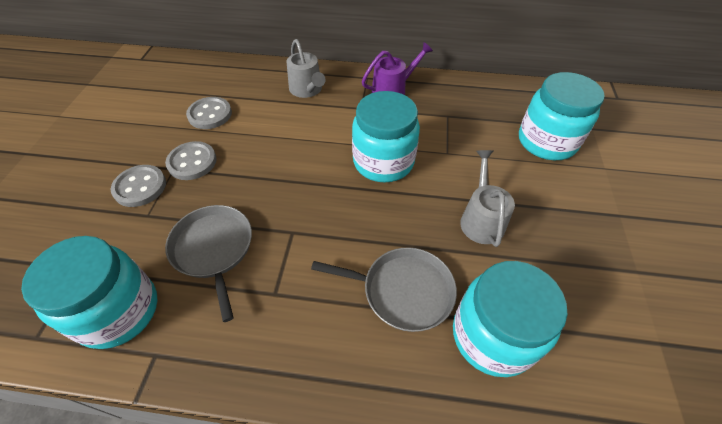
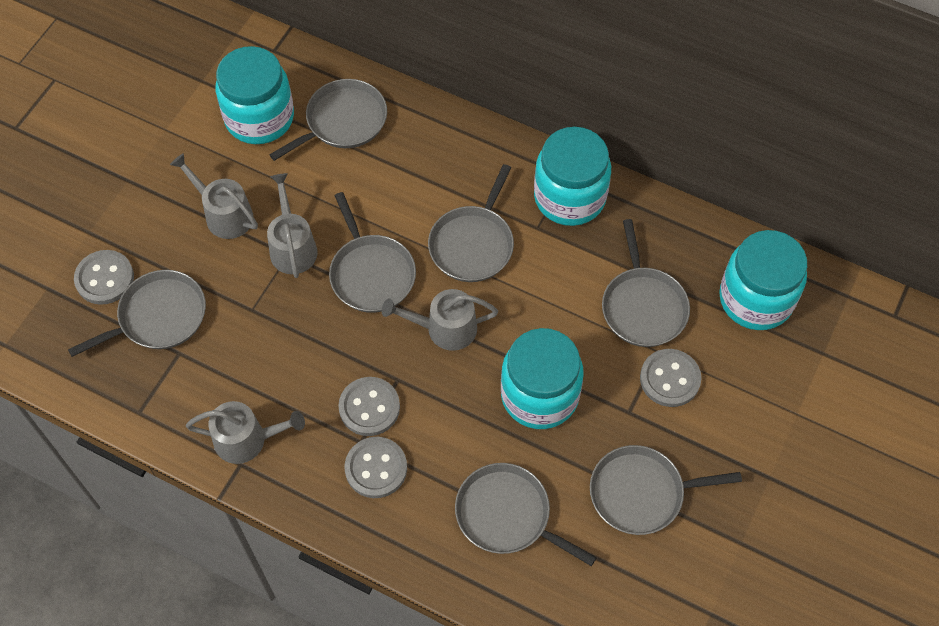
grey button: [111,165,166,207] [165,141,217,180] [186,97,232,129] = 3 -> [74,250,134,305] [338,377,400,436] [344,437,407,498] [640,349,702,407] = 4
grey pan: [165,205,252,322] [311,247,457,332] = 2 -> [68,270,206,357] [269,79,387,161] [329,192,416,313] [428,164,514,282] [455,463,597,566] [590,445,742,535] [602,219,690,347] = 7
grey watering can: [287,39,325,98] [460,150,515,247] = 2 -> [170,153,258,239] [186,401,305,464] [267,173,318,278] [382,289,498,351] = 4
purple watering can: [362,42,433,95] = 1 -> none = 0

